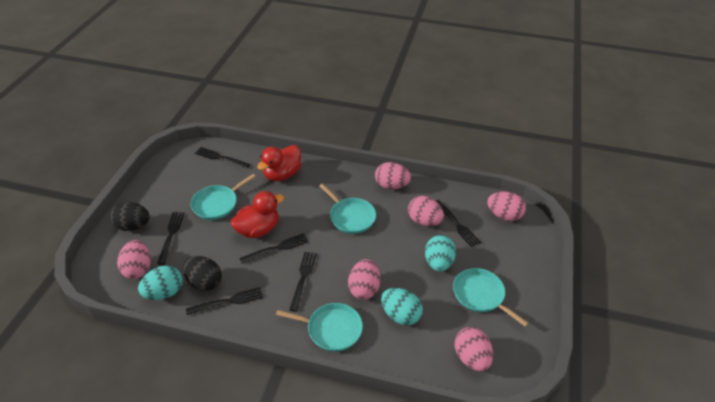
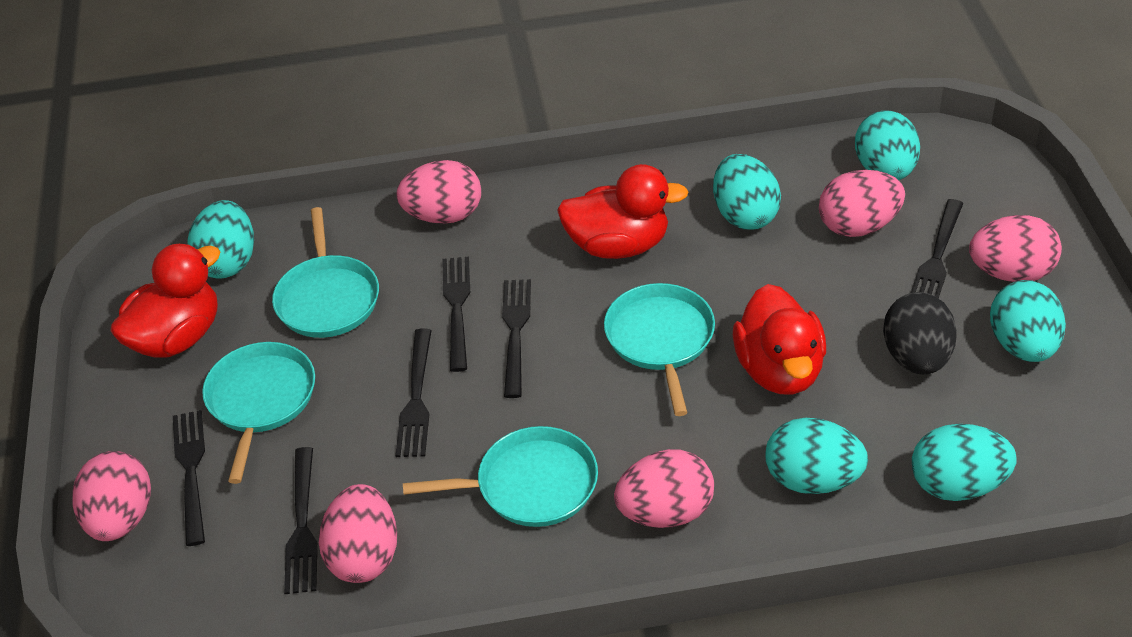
black egg: [110,202,150,231] [183,256,222,291] = 2 -> [883,292,957,375] = 1
red duck: [231,191,284,238] [257,145,301,181] = 2 -> [110,243,220,358] [557,164,689,259] [733,284,826,395] = 3
turquoise egg: [138,265,183,300] [381,288,423,325] [425,235,456,271] = 3 -> [187,200,254,279] [713,154,781,230] [766,418,868,494] [855,111,920,180] [912,424,1017,501] [990,280,1066,362] = 6

